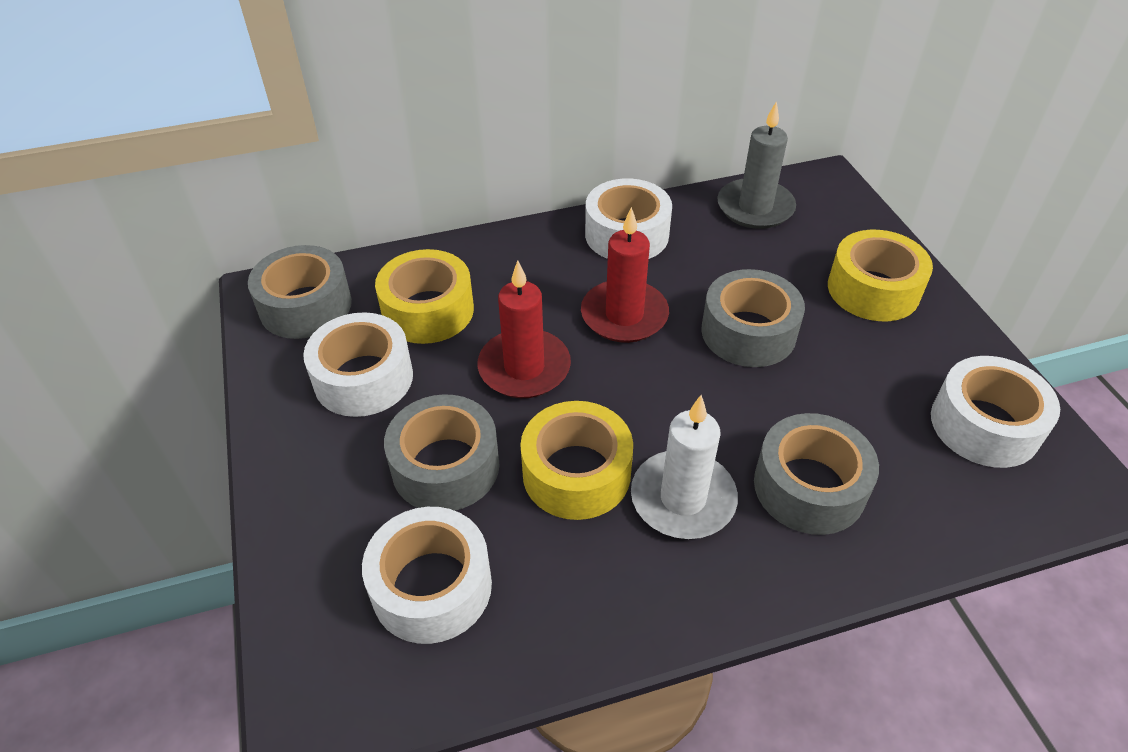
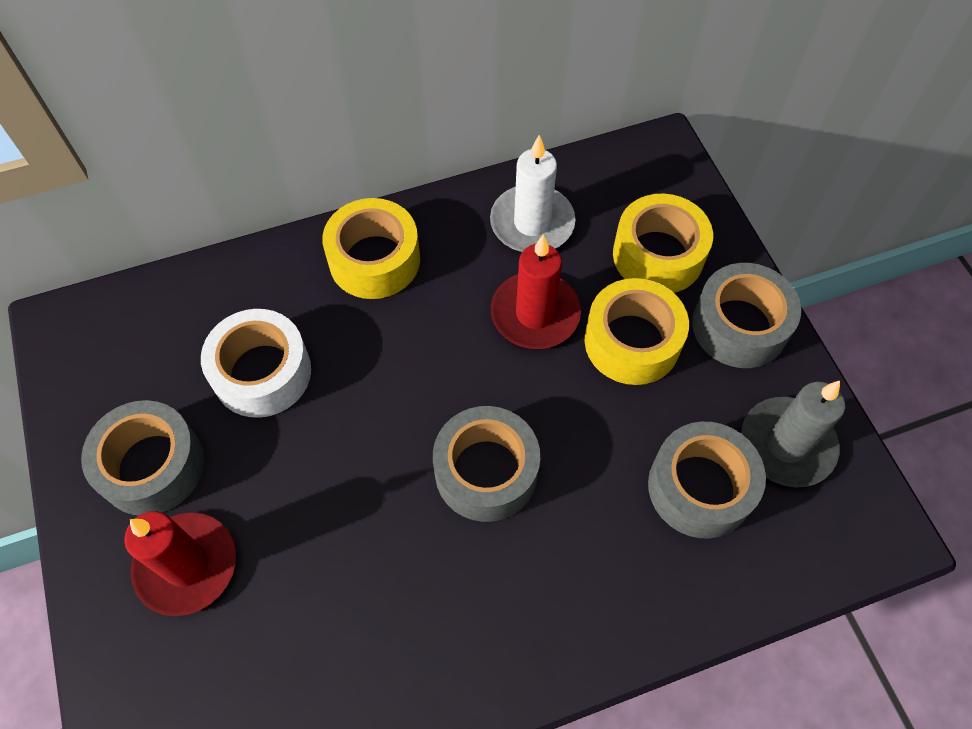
white tape: [303,312,413,417] [362,507,492,644] [585,178,672,259] [931,356,1060,468] = 4 -> [201,309,311,418] = 1

